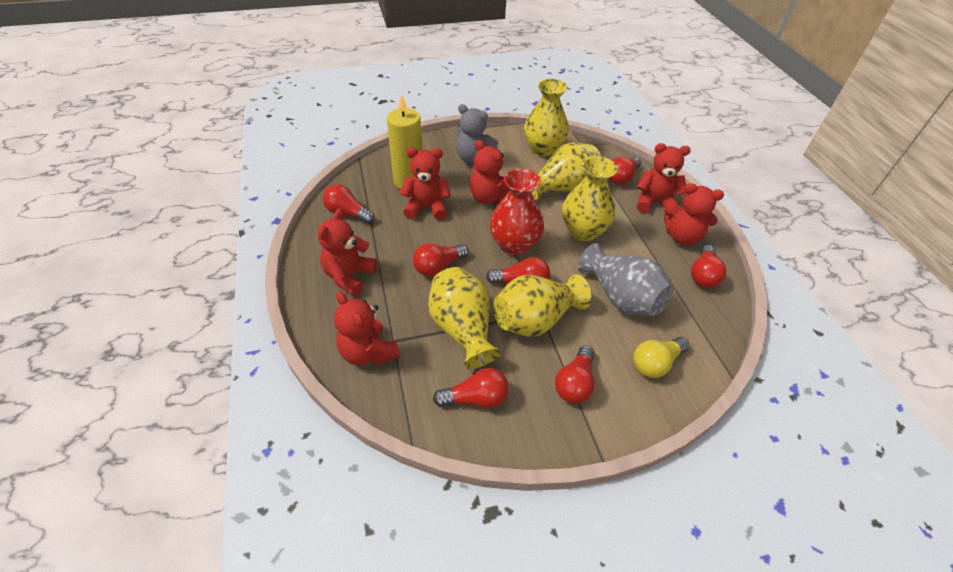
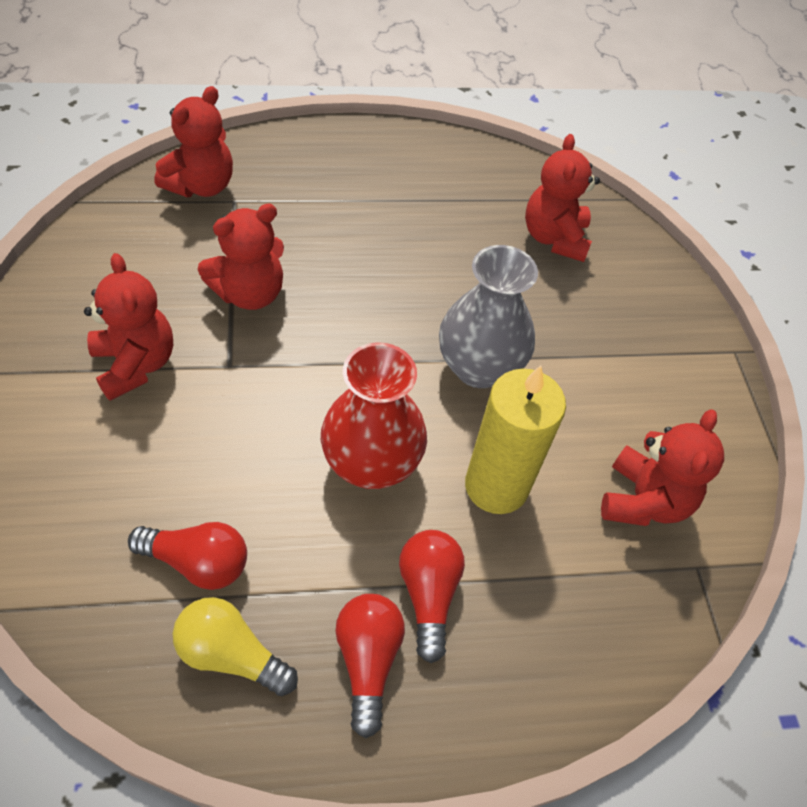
grey teddy bear: [456,104,498,164] = 1 -> none = 0
red light bulb: [323,184,375,224] [413,244,469,276] [433,368,509,408] [486,257,550,284] [555,345,595,404] [609,156,641,185] [691,245,726,288] = 7 -> [128,522,247,590] [335,594,405,738] [399,530,465,663] = 3
red teddy bear: [318,208,377,296] [334,292,400,366] [400,147,451,220] [470,140,510,205] [637,143,691,213] [664,183,724,245] = 6 -> [84,253,173,401] [155,86,233,197] [198,203,284,310] [525,134,600,262] [601,410,724,526] = 5
yellow vase: [428,267,502,369] [493,274,591,337] [524,79,569,156] [532,142,601,201] [562,156,618,241] = 5 -> none = 0

